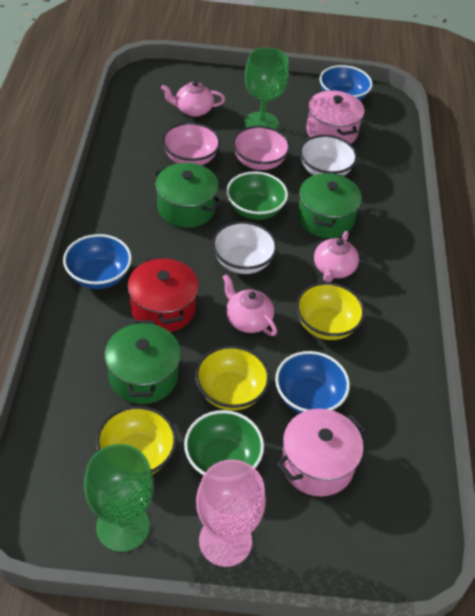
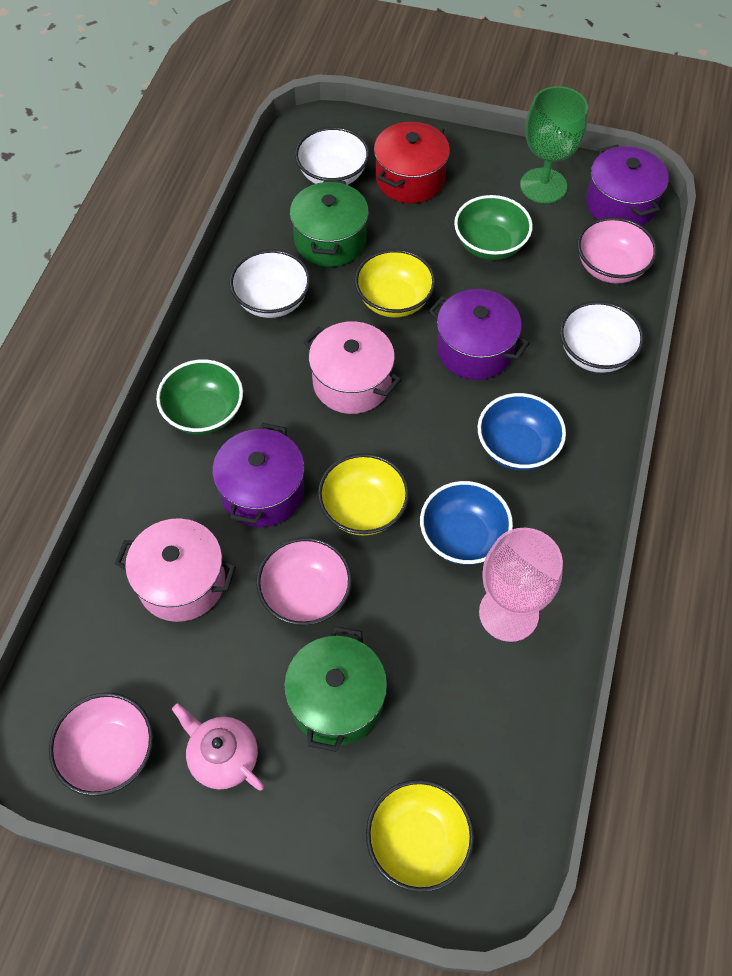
blue bowl: [63,234,132,289] [275,351,350,413] [320,65,372,101] = 3 -> [420,481,513,565] [478,393,566,471] = 2
green goblet: [84,444,154,552] [244,47,289,130] = 2 -> [520,86,588,203] = 1
green pot: [104,320,181,404] [152,163,222,228] [297,172,362,238] = 3 -> [284,626,387,752] [290,180,369,267] = 2
pink bowl: [162,122,221,165] [232,126,290,170] = 2 -> [49,693,153,796] [256,537,352,626] [577,217,657,284] = 3
pink teapot: [161,80,225,117] [223,274,277,336] [314,231,359,282] = 3 -> [172,703,264,791] = 1
purple pot: none = 0 -> [212,423,304,527] [428,289,530,380] [586,144,669,226] = 3
white bowl: [212,221,277,274] [299,135,357,175] = 2 -> [229,250,310,318] [295,127,369,185] [560,301,644,373] = 3

